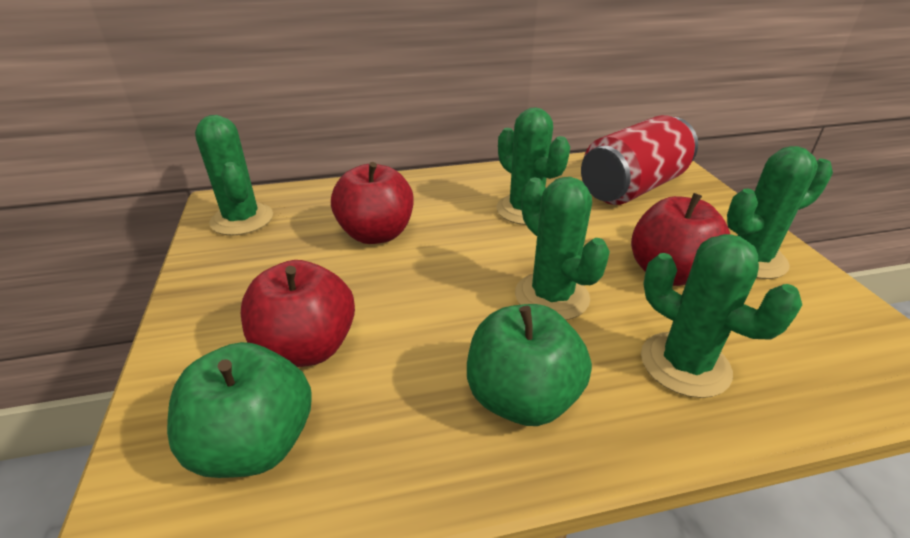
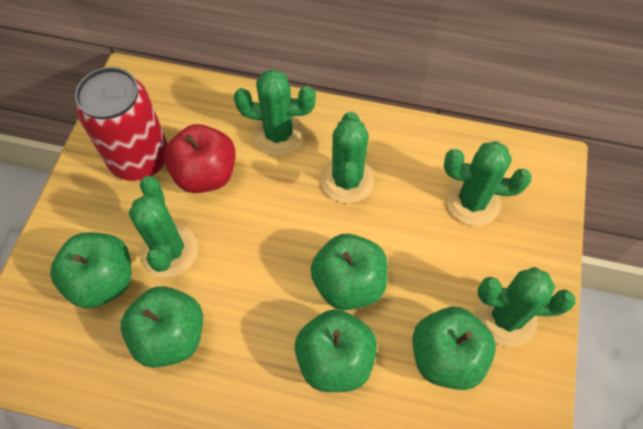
green apple: [167,342,312,478] [467,304,592,426] = 2 -> [50,232,132,309] [121,286,203,368] [295,309,377,392] [311,234,388,310] [413,307,496,390] = 5
red apple: [241,260,355,367] [331,162,413,244] [631,193,730,286] = 3 -> [164,124,236,193] = 1

